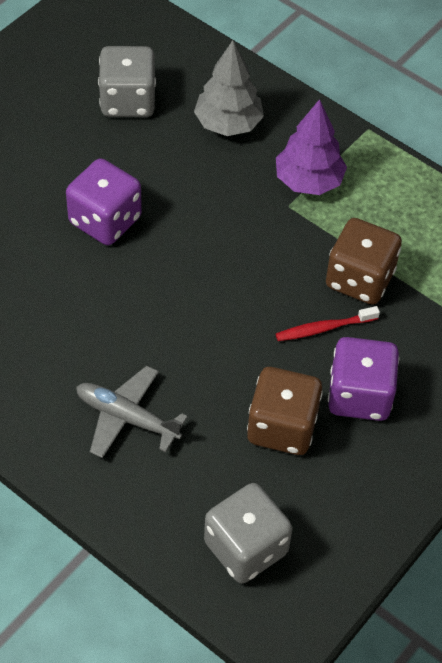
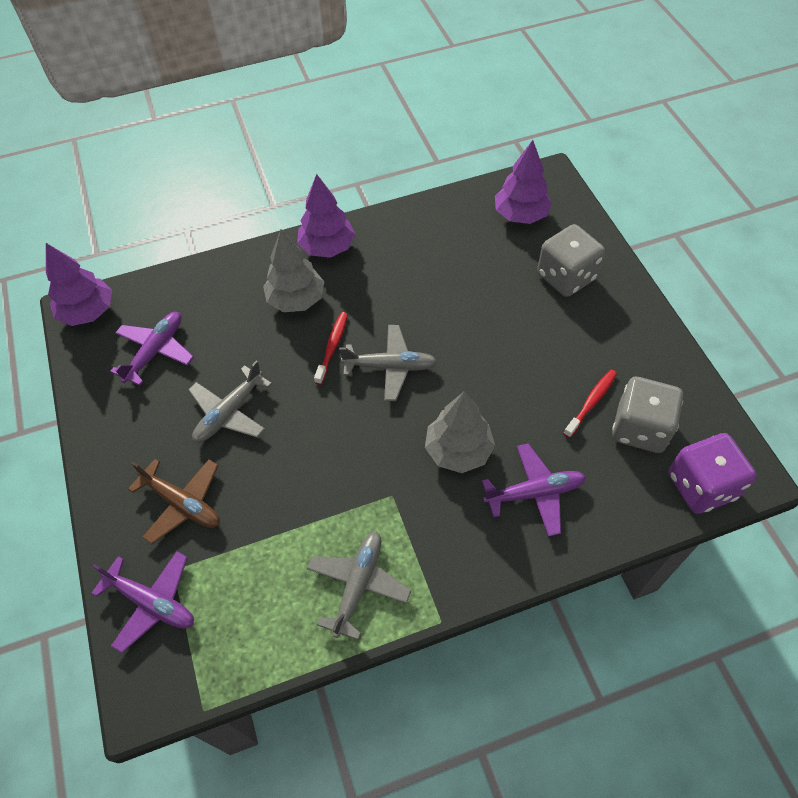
brown dice: [247,367,323,455] [326,218,402,305] = 2 -> none = 0
brown plane: none = 0 -> [128,459,220,544] = 1
grey plane: [76,366,188,458] = 1 -> [189,360,272,443] [307,531,411,640] [339,325,437,401] = 3
grey tree: [194,40,264,136] = 1 -> [263,230,324,312] [425,391,495,473] = 2
purple dice: [66,158,142,245] [328,337,399,421] = 2 -> [669,433,757,514] = 1
purple plane: none = 0 -> [92,551,194,653] [110,312,194,386] [482,443,586,537] = 3
purple tree: [276,99,347,195] = 1 -> [46,243,112,326] [297,174,356,258] [495,140,552,224] = 3
red toothbrush: [276,306,380,341] = 1 -> [314,312,348,385] [563,370,617,438] = 2

